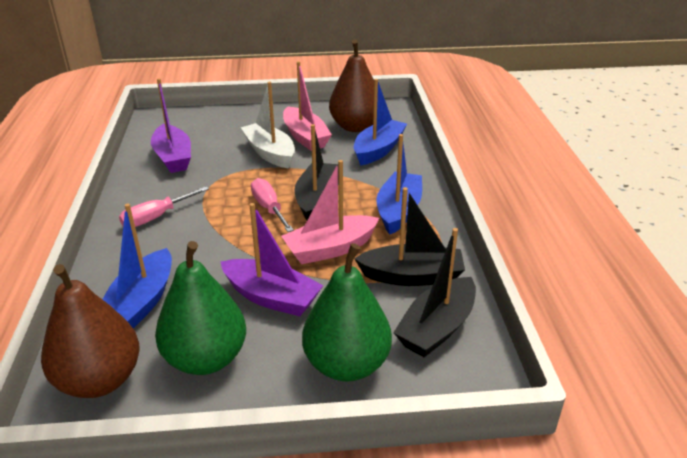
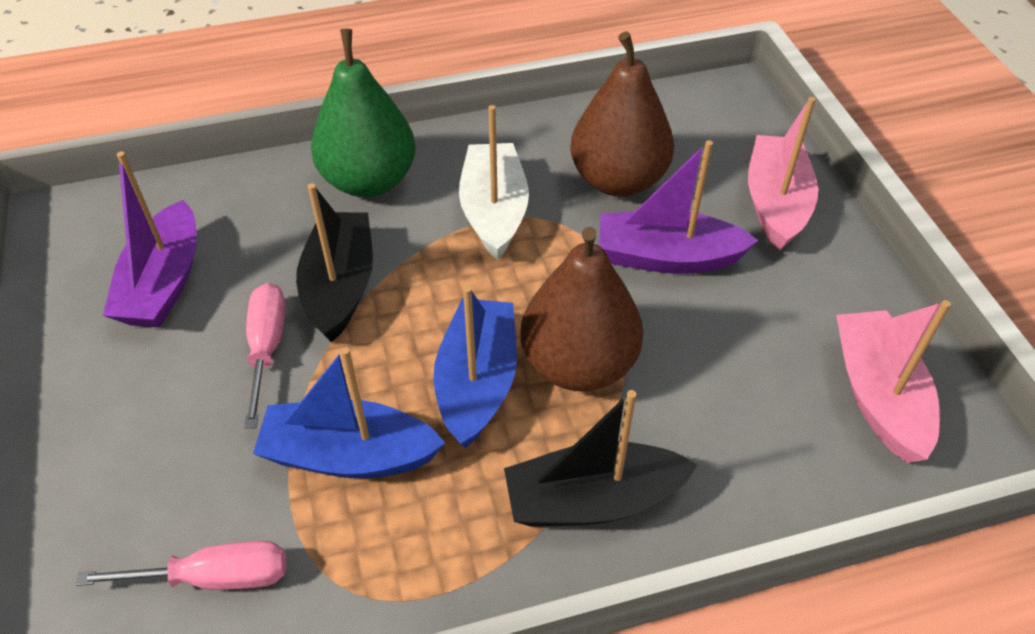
black boat: [294,124,339,220] [354,187,465,286] [393,228,476,357] = 3 -> [296,183,373,342] [504,390,698,527] = 2
blue boat: [102,204,172,329] [354,79,407,166] [376,134,422,235] = 3 -> [253,347,445,478] [433,286,517,448] = 2
green pear: [155,241,246,375] [302,243,392,382] = 2 -> [311,29,416,197] = 1

